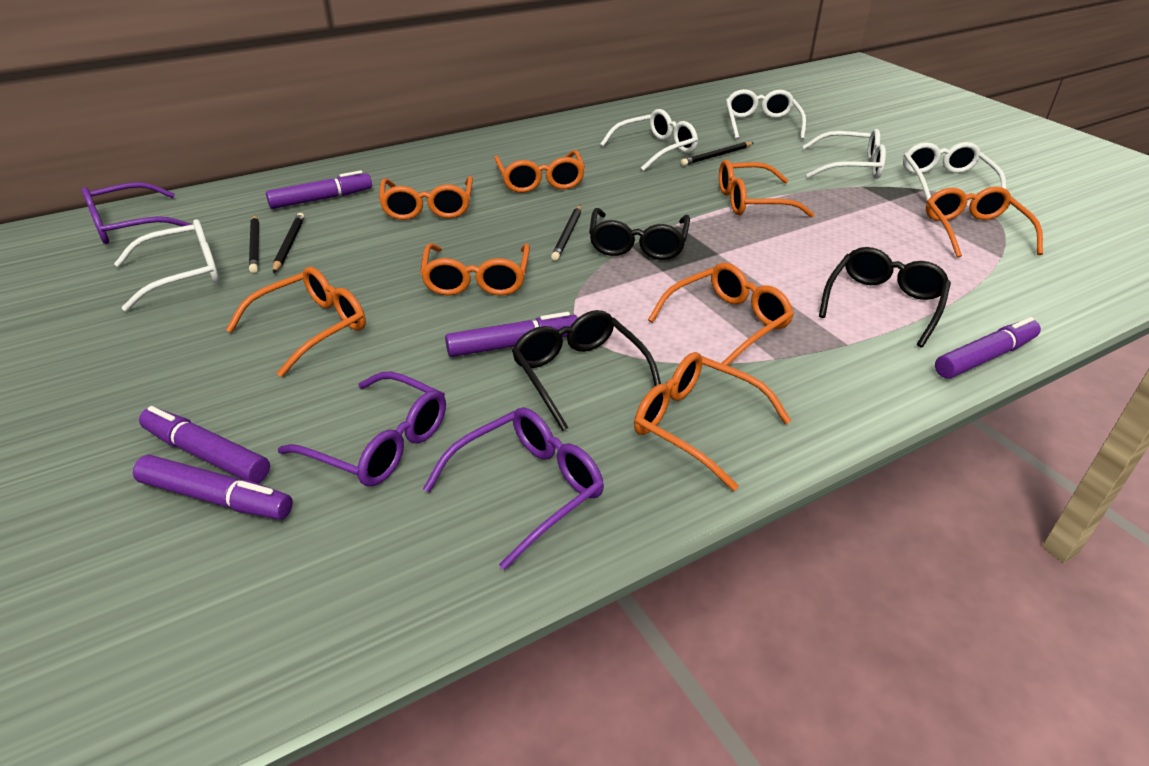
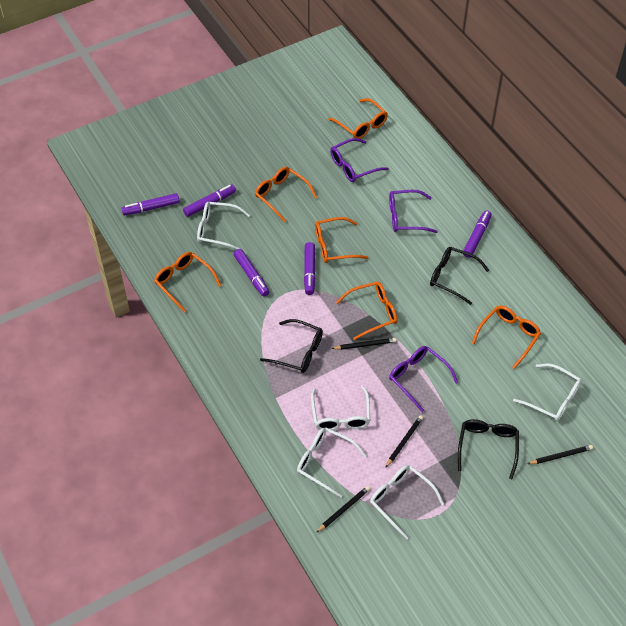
orange glasses: [226,267,366,377] [379,176,473,220] [420,243,530,296] [494,150,585,193] [634,352,791,491] [648,263,794,366] [719,160,814,217] [926,186,1043,258] = 8 -> [154,252,221,313] [255,167,317,222] [315,217,368,263] [328,99,388,139] [336,282,397,340] [472,306,541,369] = 6

